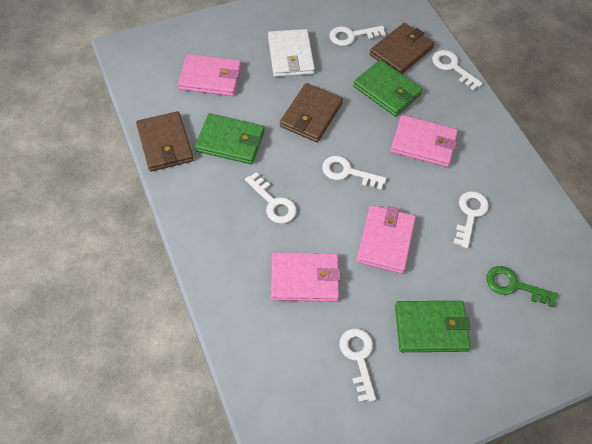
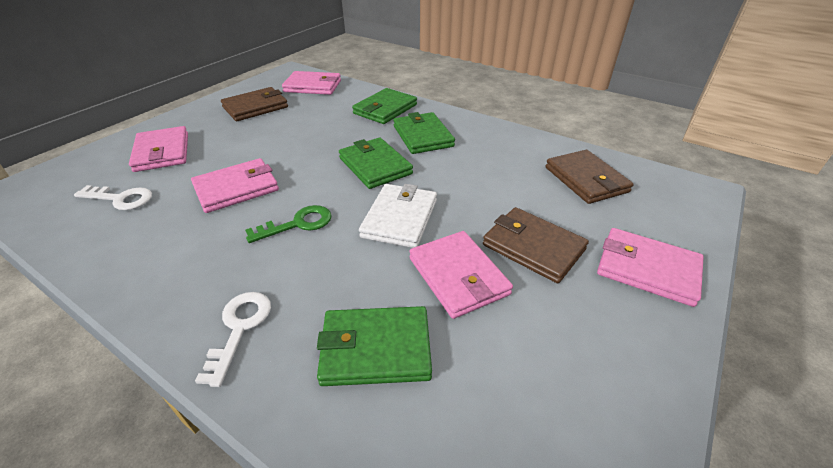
green wallet: [195,113,264,164] [353,60,423,117] [395,301,471,352] = 3 -> [317,306,432,386] [339,138,413,189] [352,88,417,124] [393,112,455,154] = 4
pink wallet: [178,54,241,96] [271,252,341,302] [356,205,416,274] [391,115,458,167] = 4 -> [129,126,188,172] [191,158,279,213] [282,71,341,95] [409,231,513,319] [597,228,704,307] = 5
white key: [245,172,296,224] [322,156,386,190] [329,26,386,46] [339,329,376,402] [432,50,483,90] [454,191,489,248] = 6 -> [74,185,152,210] [195,292,271,387] = 2

